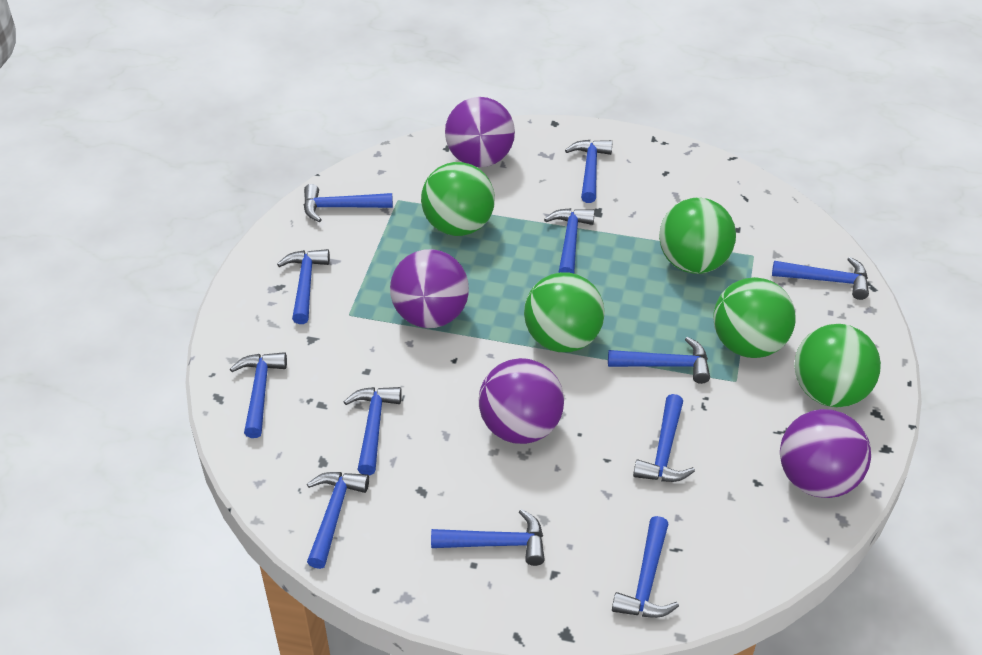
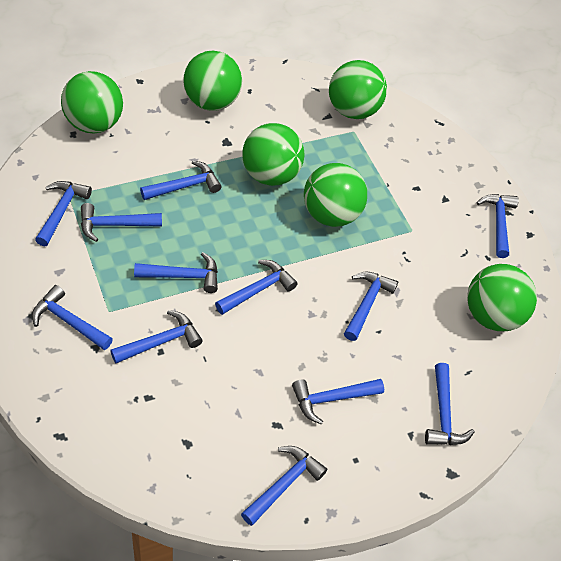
green ball: [421,162,495,236] [524,272,605,352] [659,198,736,274] [713,277,796,358] [795,324,881,407] = 5 -> [61,71,123,133] [183,51,242,111] [242,123,304,186] [304,163,367,227] [329,60,387,119] [467,264,537,331] = 6
purple ball: [390,249,469,328] [445,97,515,167] [479,358,564,444] [780,409,871,498] = 4 -> none = 0

